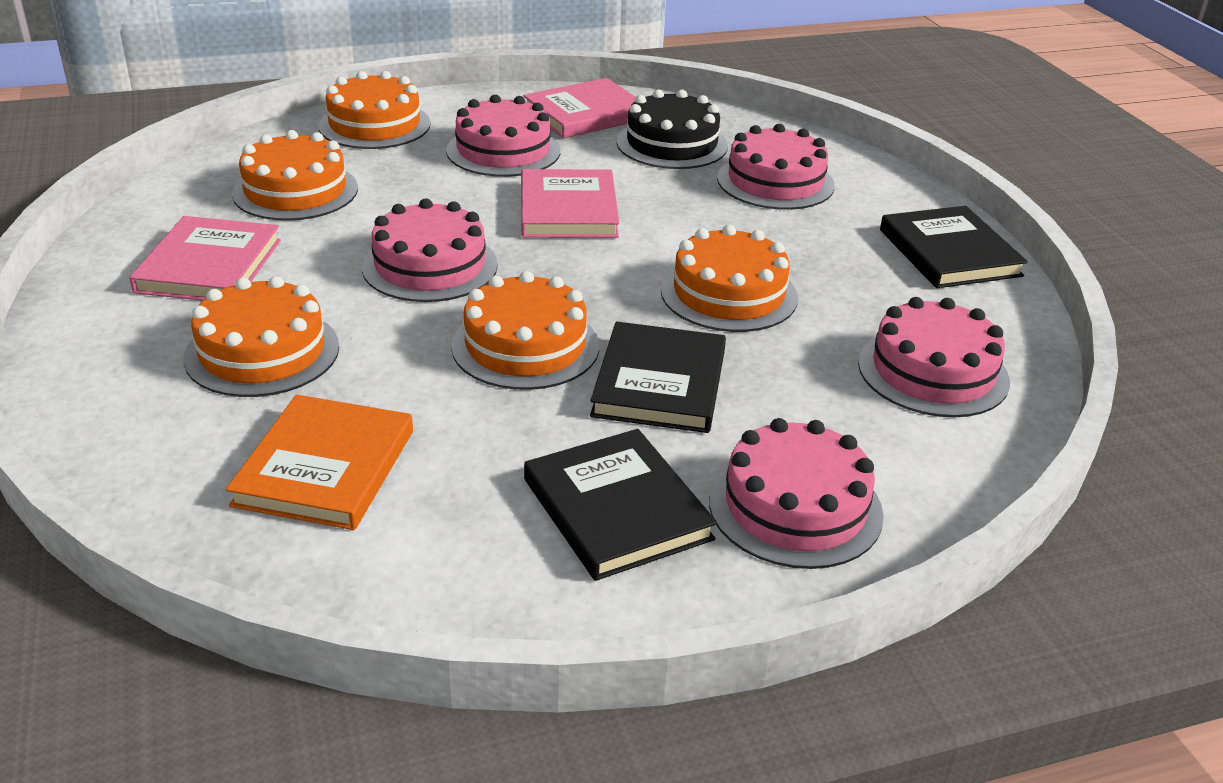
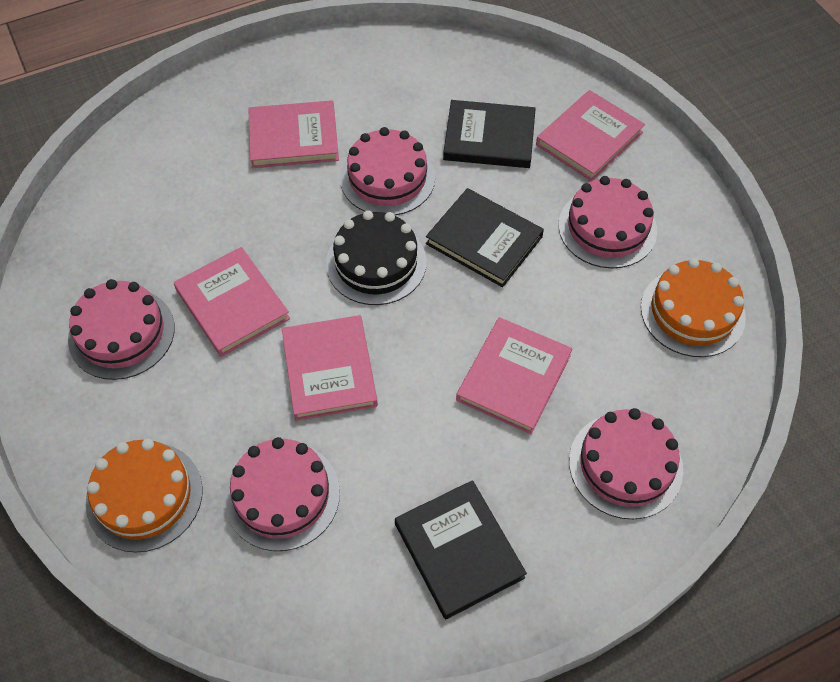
orange book: [226,394,413,530] = 1 -> none = 0
orange cake: [183,276,339,397] [232,130,358,221] [318,71,431,149] [451,271,599,390] [661,225,798,332] = 5 -> [86,439,203,553] [641,258,746,357] = 2
pink book: [129,216,281,301] [521,169,619,238] [523,78,636,138] = 3 -> [174,247,290,357] [248,100,339,168] [282,315,378,421] [456,317,572,434] [536,90,645,181] = 5

